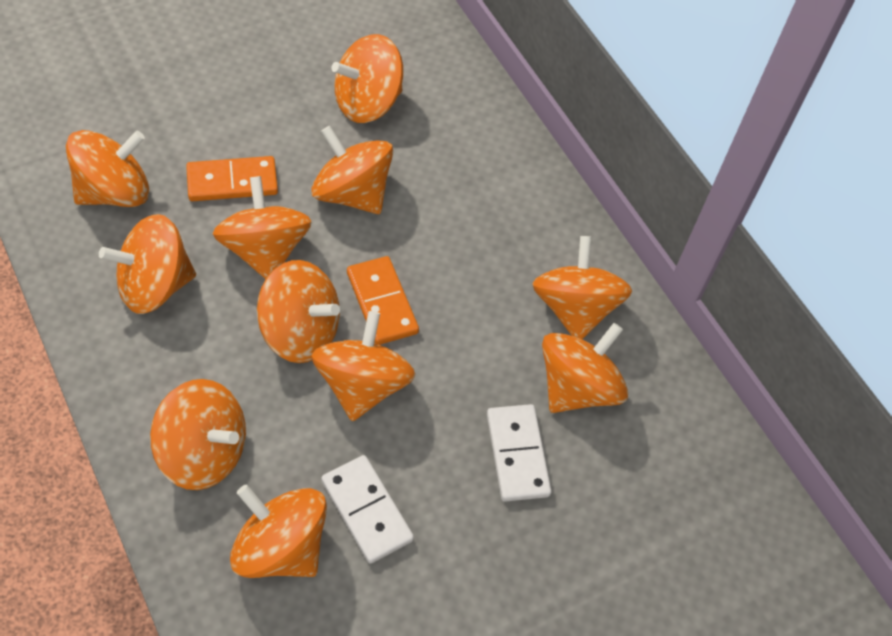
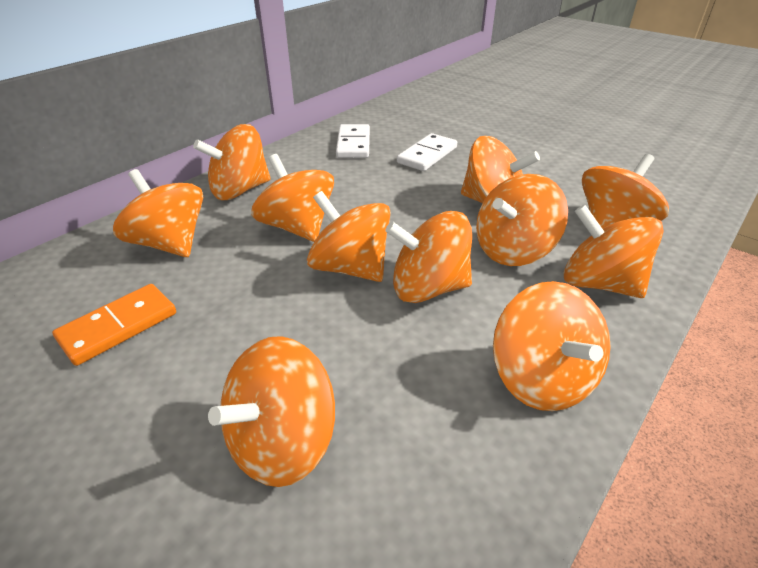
orange domino: [186,156,278,201] [347,256,419,345] = 2 -> [52,284,176,366] = 1

